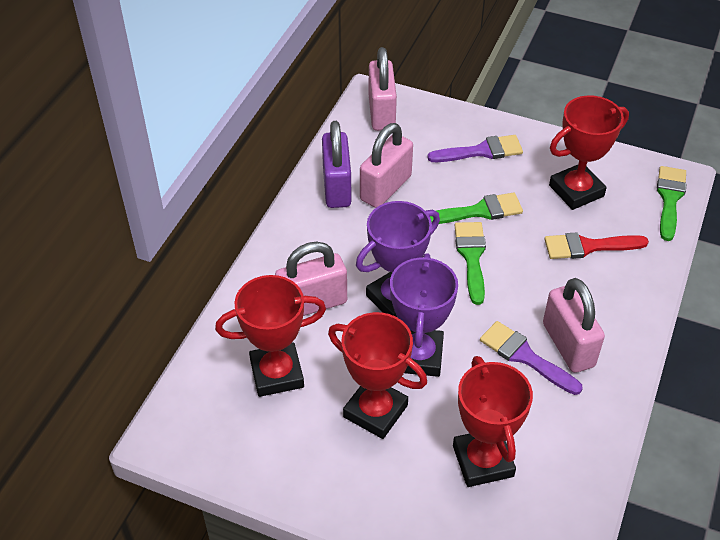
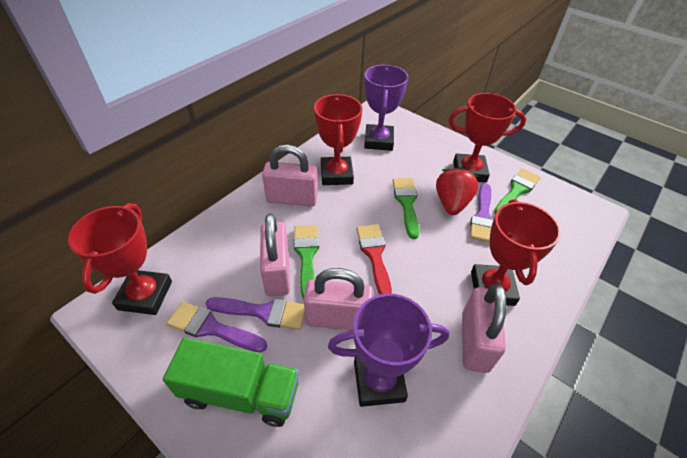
green truck: none = 0 -> [163,338,299,427] = 1
purple brush: [427,135,523,162] [480,321,583,395] = 2 -> [167,302,267,352] [205,297,305,330] [470,183,493,243] = 3
purple padlock: [322,121,351,208] = 1 -> none = 0
red strawberry: none = 0 -> [436,167,479,215] = 1

